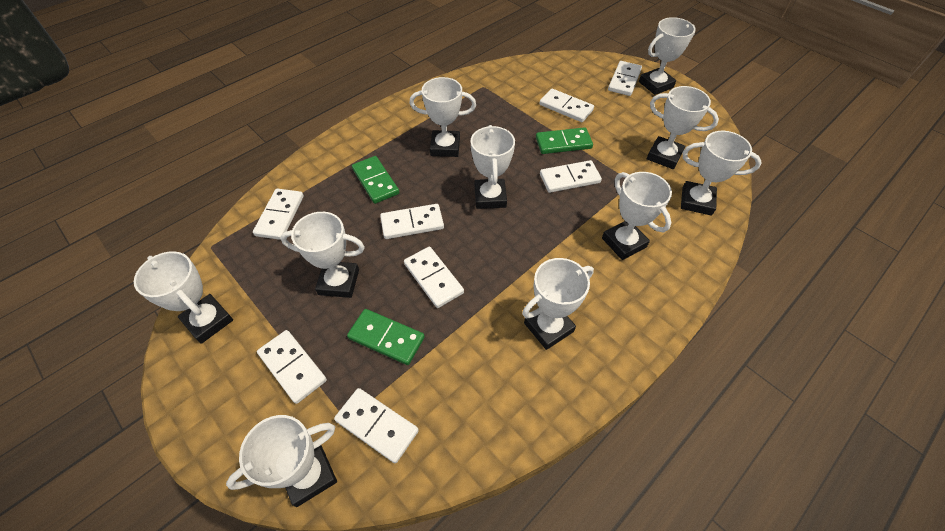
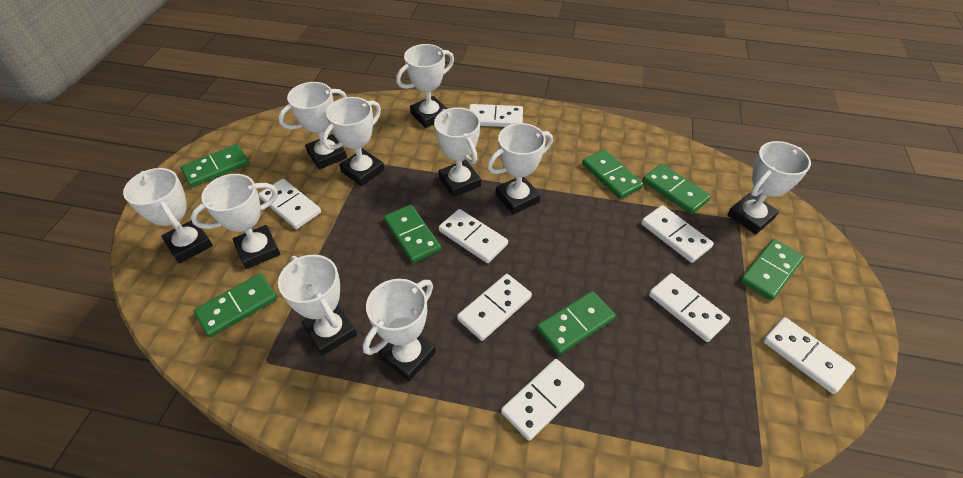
green domino: [347,309,425,365] [352,156,399,204] [536,127,593,154] = 3 -> [181,144,249,187] [194,273,278,337] [384,205,441,263] [537,291,616,355] [582,149,644,199] [643,164,711,214] [740,239,804,301] = 7

